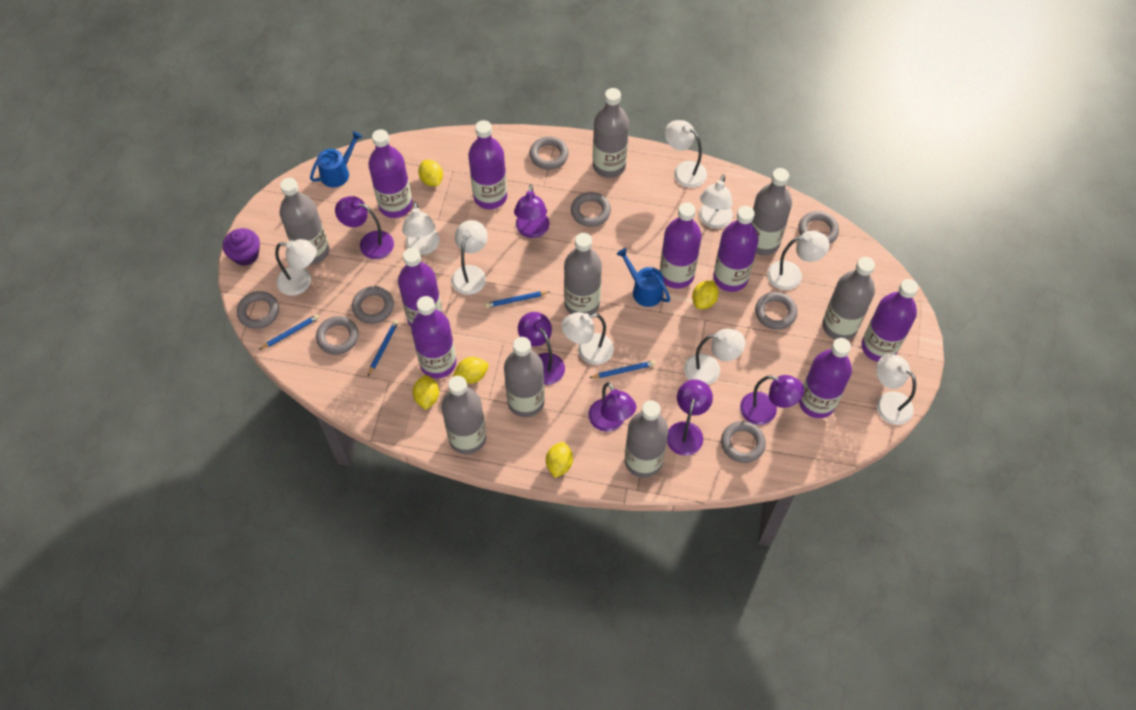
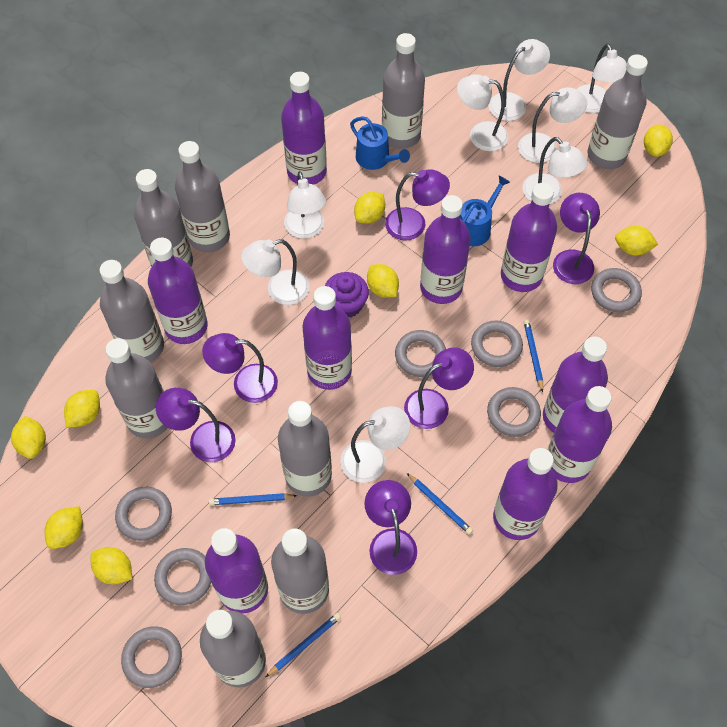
grey bottle: [280,178,329,265] [441,376,486,454] [504,337,545,417] [564,233,602,315] [593,88,629,178] [624,400,668,478] [751,168,792,255] [822,257,875,340] = 8 -> [99,260,164,363] [105,338,168,439] [134,169,193,267] [175,141,230,252] [200,610,266,688] [271,528,329,614] [278,401,332,497] [382,33,425,149] [587,54,648,169] = 9
grey ring: [237,291,279,329] [316,316,359,355] [352,286,394,324] [530,136,569,170] [571,192,611,227] [721,421,766,463] [755,292,798,330] [798,211,839,244] = 8 -> [115,487,172,541] [121,626,182,688] [154,548,211,605] [395,330,446,377] [471,321,523,367] [487,387,541,437] [591,268,642,312] = 7
purple bottle: [368,129,413,218] [398,248,443,327] [411,296,456,378] [468,120,507,209] [660,202,702,289] [713,206,759,292] [799,338,852,418] [861,279,918,362] = 8 -> [148,238,208,344] [205,528,268,614] [281,72,327,185] [302,286,352,390] [420,195,471,304] [493,448,558,540] [501,183,557,292] [543,337,608,433] [547,386,612,483] = 9
white lamp: [275,239,317,296] [402,201,440,255] [451,220,488,295] [561,312,614,365] [665,120,707,188] [684,329,745,385] [699,175,733,229] [767,231,830,290] [876,354,916,425] = 9 -> [241,239,309,305] [284,171,326,239] [340,406,410,483] [457,74,508,151] [489,39,550,121] [518,87,587,163] [522,137,587,204] [576,43,627,113] = 8
yellow lemon: [413,375,439,410] [418,160,443,186] [453,357,489,383] [546,442,573,478] [692,281,719,309] = 5 -> [11,416,46,459] [44,506,83,549] [64,390,100,427] [90,547,132,584] [354,192,385,224] [367,264,399,297] [615,226,658,256] [644,124,673,157] = 8

